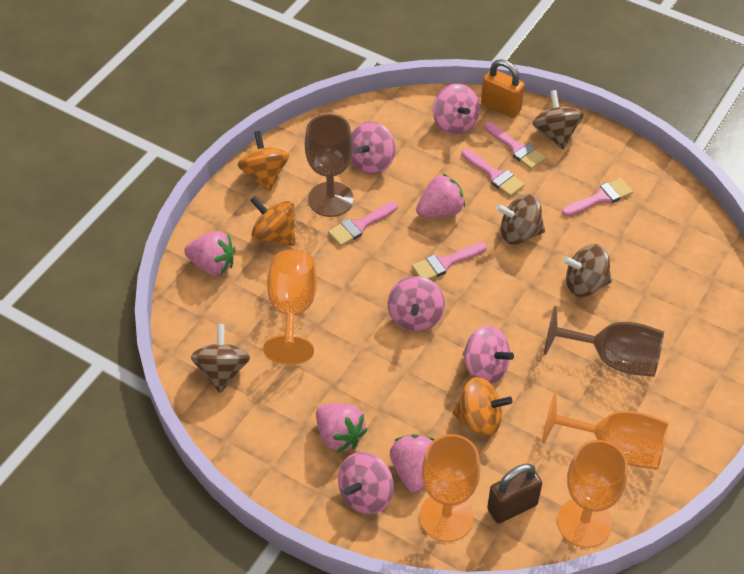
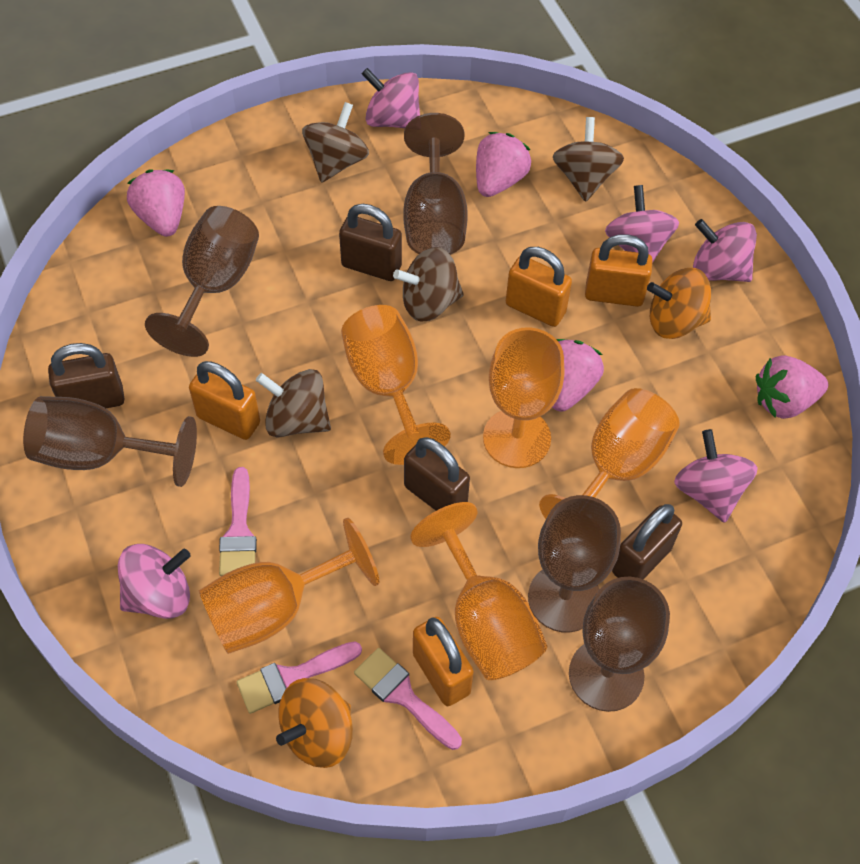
brown goblet: [305,114,354,217] [544,306,664,377] = 2 -> [23,396,197,487] [145,206,259,357] [403,113,468,255] [528,495,621,633] [569,577,670,712] = 5
brown padlock: [487,463,542,524] = 1 -> [48,343,124,408] [339,204,402,281] [404,437,470,511] [612,504,682,579] = 4
orange goblet: [263,250,317,365] [420,434,480,542] [542,392,669,470] [557,440,628,548] = 4 -> [199,518,379,654] [341,305,451,465] [410,502,547,680] [483,327,564,468] [539,388,680,519] = 5
orange padlock: [481,59,525,118] = 1 -> [189,361,260,440] [413,617,474,706] [506,247,572,327] [585,234,653,307] = 4
orange spinning top: [238,131,289,191] [250,196,295,246] [452,377,513,437] = 3 -> [276,678,353,768] [647,268,711,339] = 2
pink brush: [328,202,398,246] [412,242,487,279] [461,149,525,197] [484,122,546,169] [562,178,633,216] = 5 -> [219,467,257,576] [236,642,362,714] [354,648,462,750] = 3

